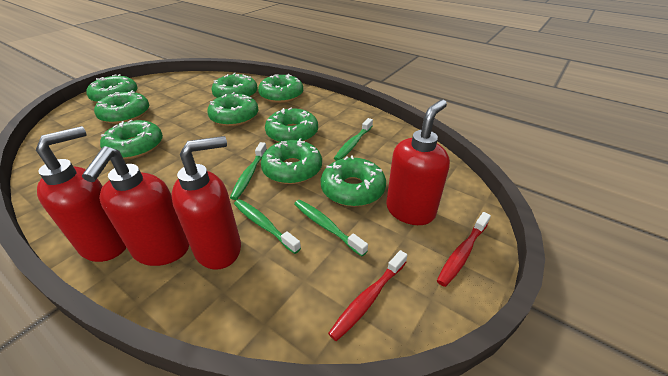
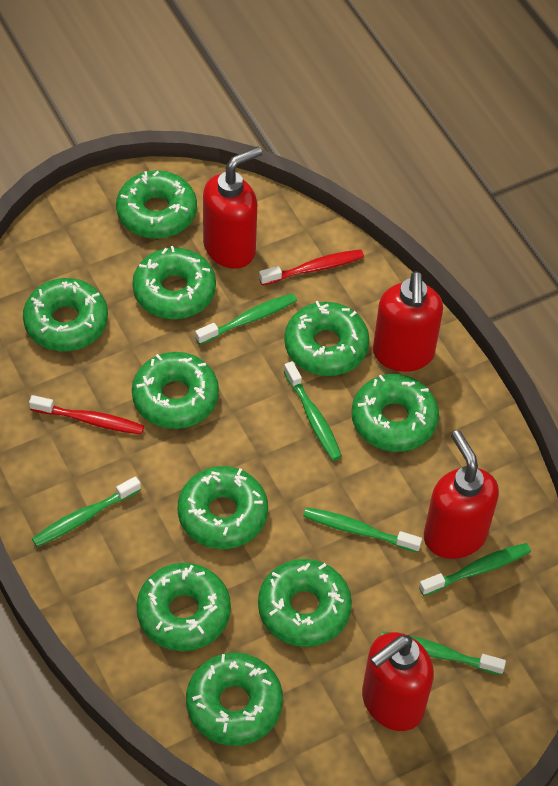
green donut: [86,74,137,103] [94,90,149,124] [100,120,163,159] [207,92,259,126] [212,73,258,98] [258,74,303,103] [261,138,322,184] [265,107,318,142] [321,155,386,207] = 9 -> [23,278,108,351] [116,170,197,239] [132,246,216,319] [132,352,219,429] [136,563,231,651] [178,466,268,549] [186,653,283,746] [258,559,352,647] [284,301,369,376] [351,374,439,452] = 10
green toothbrush: [230,142,267,200] [234,199,301,254] [294,200,368,256] [334,118,373,161] = 4 -> [32,476,141,547] [195,293,297,345] [284,361,342,461] [303,507,422,553] [381,631,506,675] [419,543,531,596] = 6

